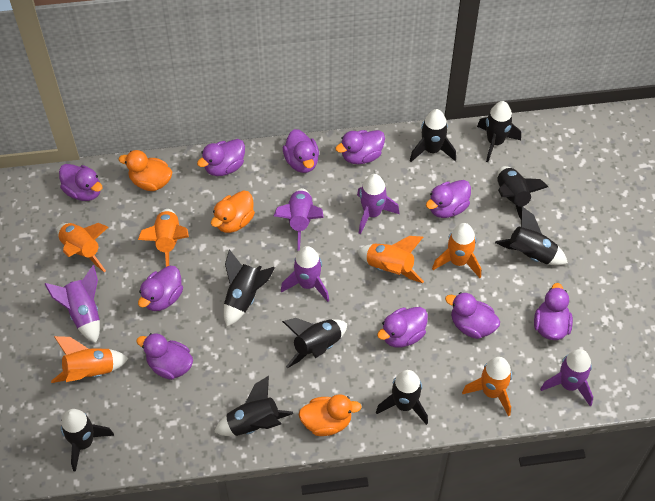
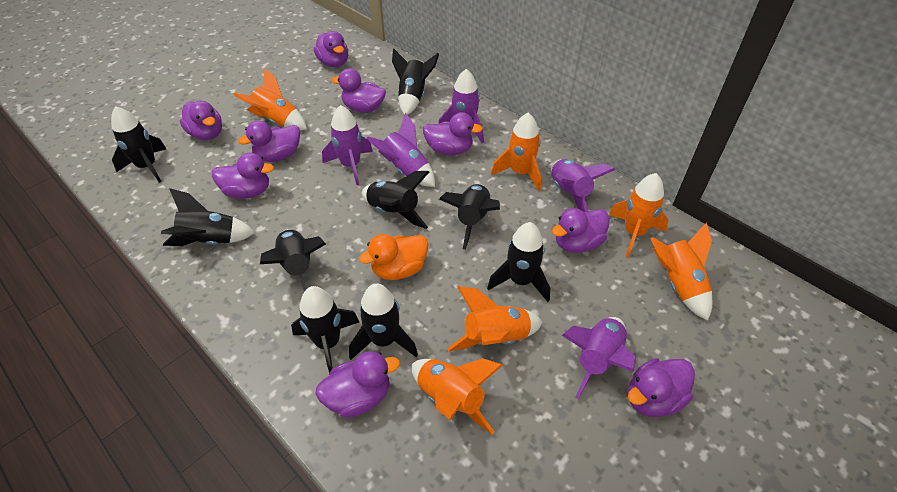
orange duck: [119,150,172,191] [211,190,255,233] [299,394,362,436] = 3 -> [359,234,428,280] = 1
purple duck: [59,164,103,201] [136,333,193,380] [138,266,183,311] [197,139,245,176] [283,129,319,173] [335,130,385,164] [377,307,428,347] [426,180,471,218] [445,292,500,339] [534,283,573,340] = 10 -> [180,100,222,140] [212,153,274,199] [238,121,300,162] [314,31,348,67] [315,351,400,418] [331,68,386,113] [423,112,483,155] [552,208,610,253] [628,358,695,417] = 9

